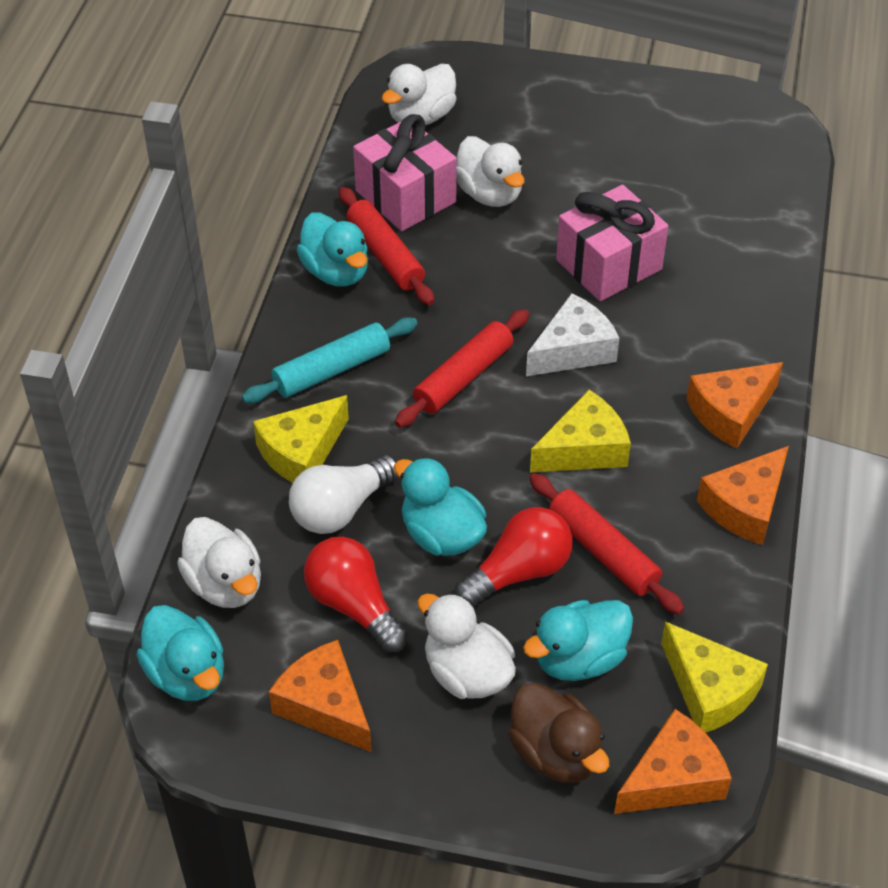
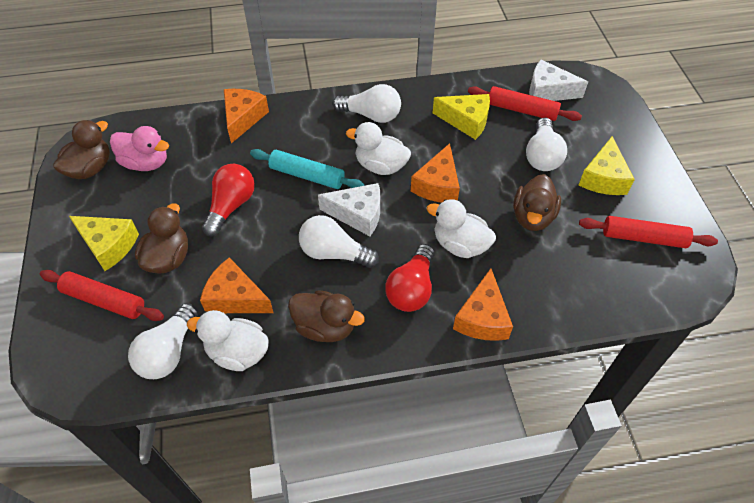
brown duck: [508,682,609,783] = 1 -> [53,120,110,179] [135,203,188,274] [288,290,365,342] [513,174,561,231] = 4
pink duck: none = 0 -> [110,126,169,171] = 1
pink gift: [353,114,457,231] [556,185,668,301] = 2 -> none = 0
turquoise duck: [136,605,224,701] [297,212,368,287] [394,457,487,556] [523,600,633,681] = 4 -> none = 0
white cheese: [526,293,619,376] = 1 -> [318,183,380,236] [529,59,588,101] = 2
white duck: [177,517,261,608] [382,64,456,125] [417,593,516,699] [456,136,525,207] = 4 -> [187,310,269,371] [346,122,411,175] [427,199,496,258] = 3
white light bulb: [289,455,399,534] = 1 -> [128,303,198,379] [299,215,379,268] [332,84,401,123] [526,118,567,171] = 4

